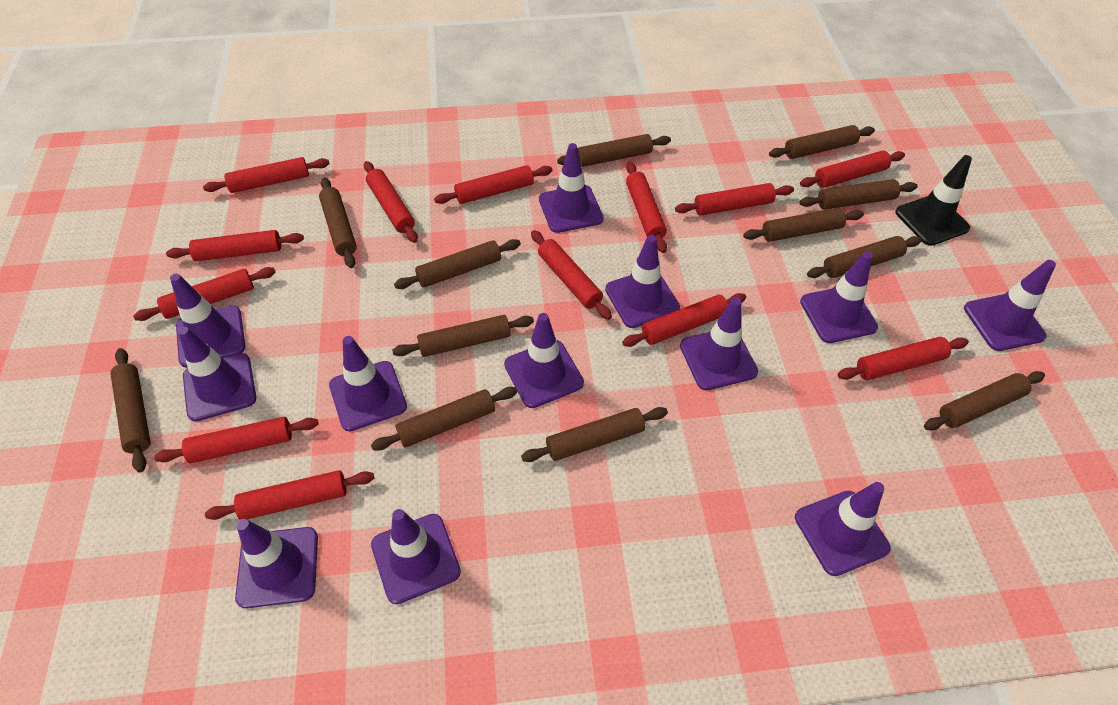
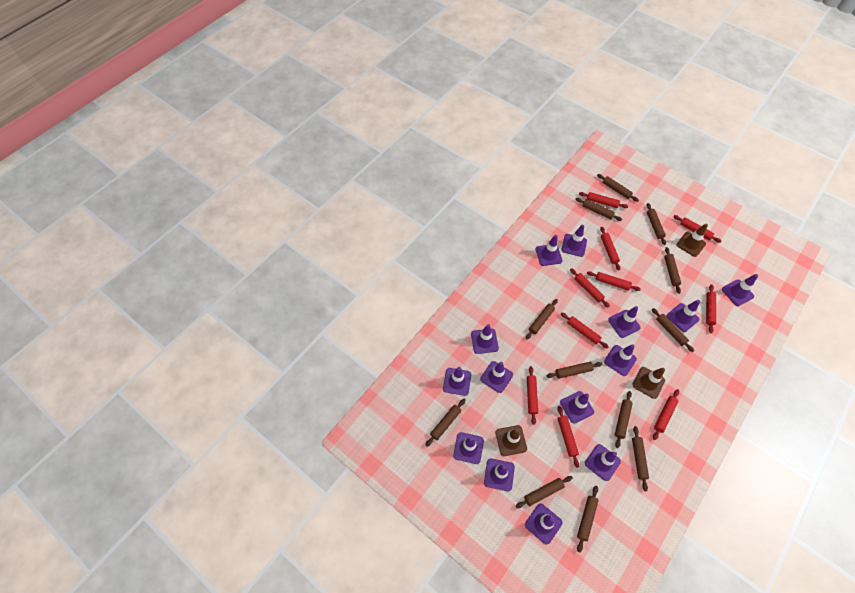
black traffic cone: [895,155,972,246] = 1 -> none = 0
brown traffic cone: none = 0 -> [495,425,527,456] [632,367,665,399] [677,224,708,257] = 3
purple traffic cone: [170,273,245,368] [178,327,256,422] [235,519,318,608] [329,336,407,431] [371,509,461,604] [504,313,584,408] [539,143,603,233] [605,235,680,328] [680,297,758,390] [795,482,891,576] [800,252,878,343] [964,260,1056,351] = 12 -> [443,367,471,396] [453,432,484,464] [471,324,499,354] [480,361,513,393] [484,458,515,492] [525,504,563,544] [536,235,562,266] [560,391,594,424] [561,225,587,257] [585,444,621,481] [604,344,637,376] [608,306,641,338] [667,300,700,332] [722,274,758,306] = 14
red rolling pin: [133,267,276,321] [154,417,318,463] [166,230,304,261] [203,157,330,193] [205,470,374,520] [364,161,418,243] [434,165,553,204] [531,230,612,320] [622,293,746,347] [626,162,667,253] [675,183,794,216] [800,151,905,188] [838,337,969,380] = 13 -> [527,366,538,425] [557,406,579,468] [561,313,609,349] [570,268,610,308] [579,192,628,208] [587,271,641,291] [600,227,620,271] [653,389,679,440] [673,215,721,243] [706,284,716,333] = 10

